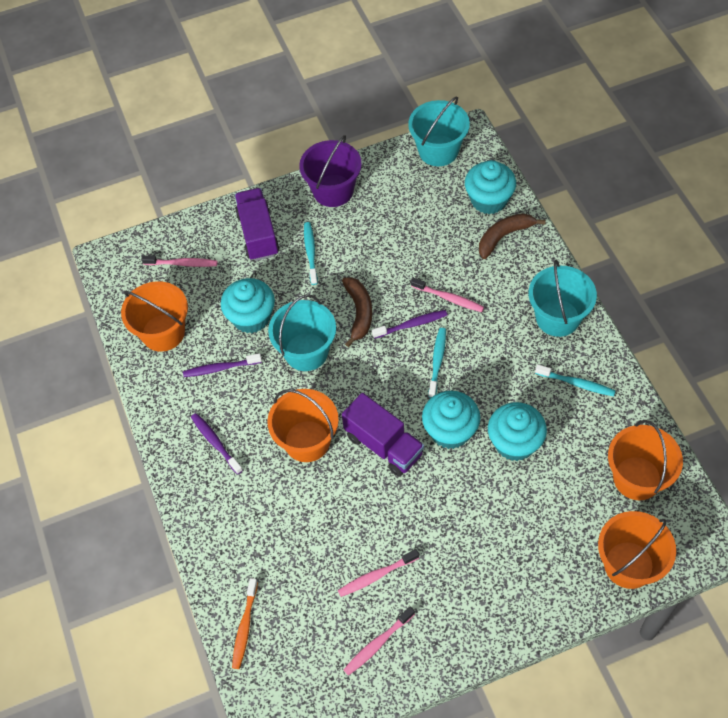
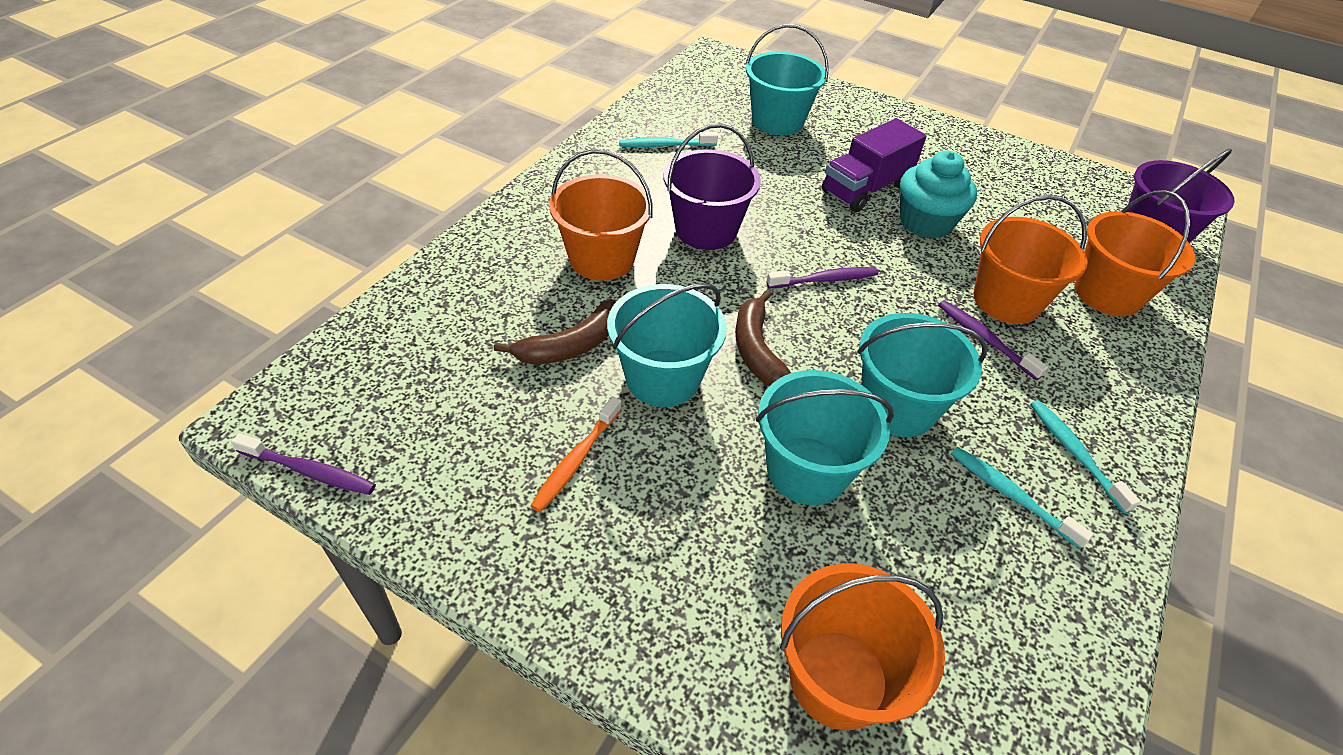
pink toothbrush: [141,255,217,267] [338,549,419,597] [343,607,415,676] [411,278,484,312] = 4 -> none = 0
purple bucket: [299,135,362,207] = 1 -> [663,124,761,250] [1126,149,1235,243] = 2
purple truck: [235,188,280,261] [342,393,424,477] = 2 -> [822,118,926,212] = 1
turquoise bucket: [268,294,336,371] [408,96,470,166] [529,259,597,337] = 3 -> [607,283,727,407] [746,24,829,135] [756,370,894,505] [857,313,987,437] = 4
turquoise cupcake: [221,278,275,333] [422,391,480,449] [465,160,516,214] [488,402,547,461] = 4 -> [900,151,977,239] = 1

